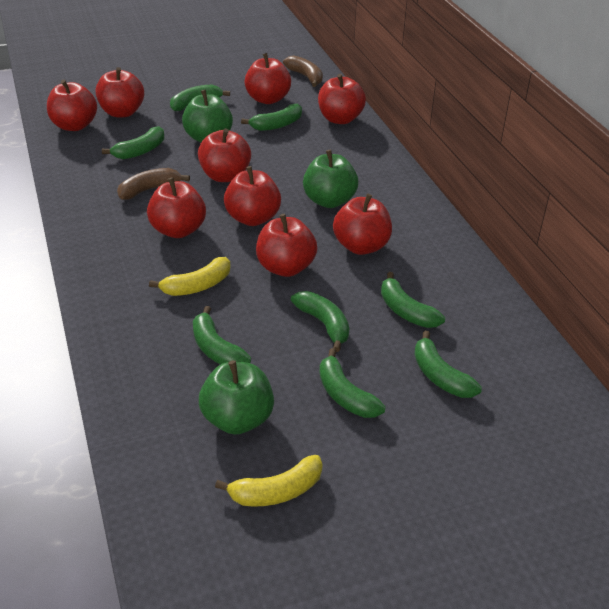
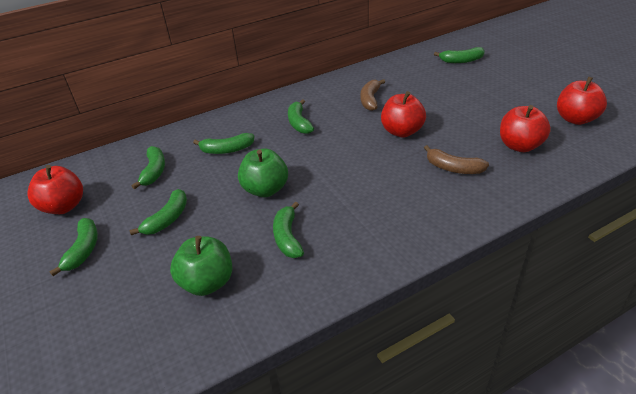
green apple: [182,90,233,142] [199,360,274,435] [303,150,358,208] = 3 -> [170,236,232,296] [238,149,288,197] = 2
green banana: [102,126,165,159] [170,85,230,111] [193,306,251,364] [241,104,302,131] [291,291,349,352] [319,348,386,418] [381,272,445,328] [414,331,482,398] = 8 -> [49,218,98,276] [130,189,187,235] [132,146,165,189] [193,133,254,154] [273,202,304,258] [288,99,314,134] [434,47,485,63] = 7
red apple: [47,80,97,131] [96,67,144,117] [147,177,206,238] [198,128,251,182] [224,166,281,226] [244,53,291,104] [256,214,317,277] [318,74,366,124] [333,194,392,255] = 9 -> [28,165,83,214] [381,91,426,137] [500,105,551,152] [557,77,607,125] = 4
yellow banana: [149,257,231,296] [215,455,323,507] = 2 -> none = 0

